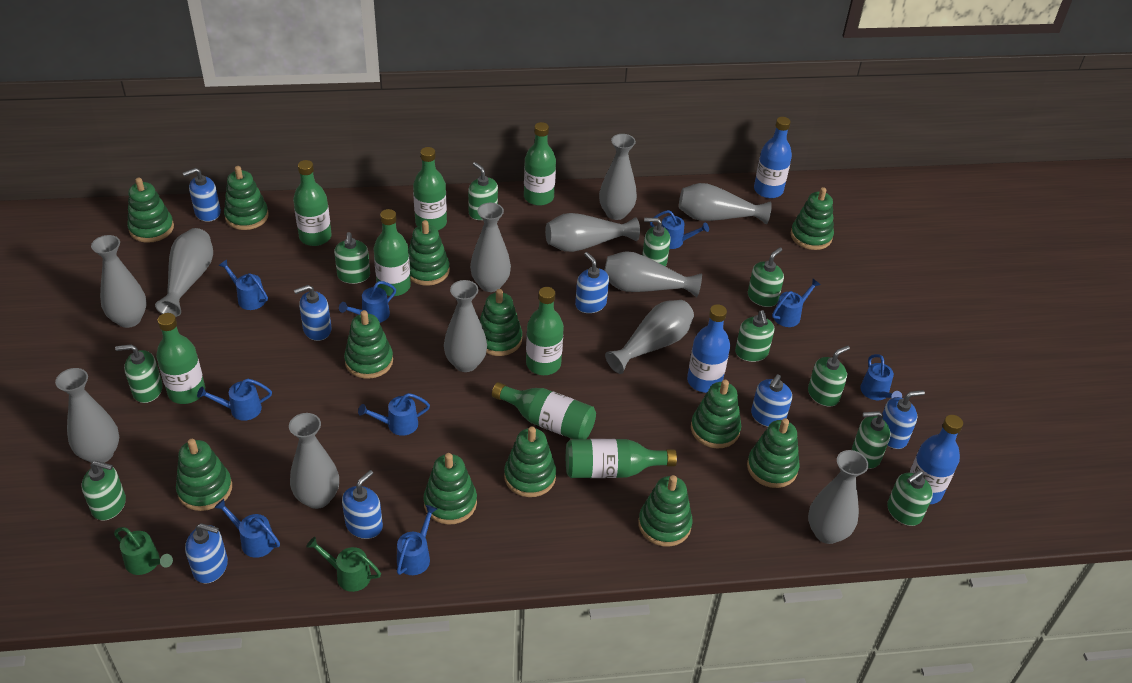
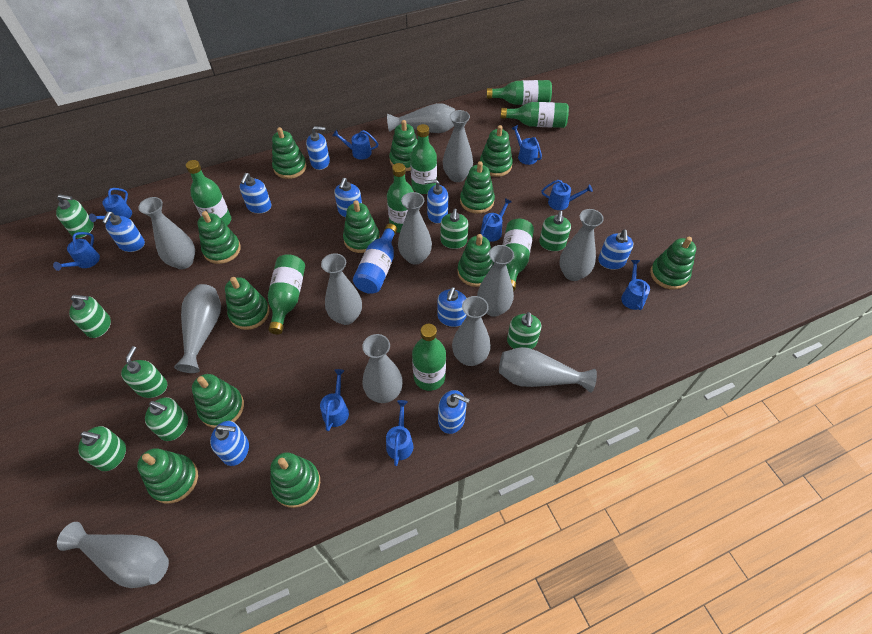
blue bottle: [687,304,730,393] [754,117,792,198] [909,415,963,504] = 3 -> [353,223,397,294] = 1
blue soap dispenser: [183,168,221,222] [185,523,228,583] [294,285,331,341] [342,470,383,539] [575,252,609,313] [751,374,792,427] [882,390,925,449] = 7 -> [102,212,145,252] [210,421,249,466] [239,173,271,213] [306,126,330,170] [334,178,362,217] [424,179,448,223] [437,287,467,327] [438,390,470,434] [598,229,633,269] = 9
green soap dispenser: [82,461,126,520] [115,344,163,403] [334,232,370,284] [468,162,498,220] [642,218,670,267] [735,310,774,362] [748,247,784,307] [808,345,850,407] [852,411,890,469] [887,470,933,526] = 10 -> [56,194,94,238] [69,295,111,338] [78,426,126,471] [121,346,167,398] [145,397,188,441] [441,209,468,249] [507,312,541,349] [539,211,571,251] = 8
green watering can: [114,527,173,575] [306,537,381,592] = 2 -> none = 0

